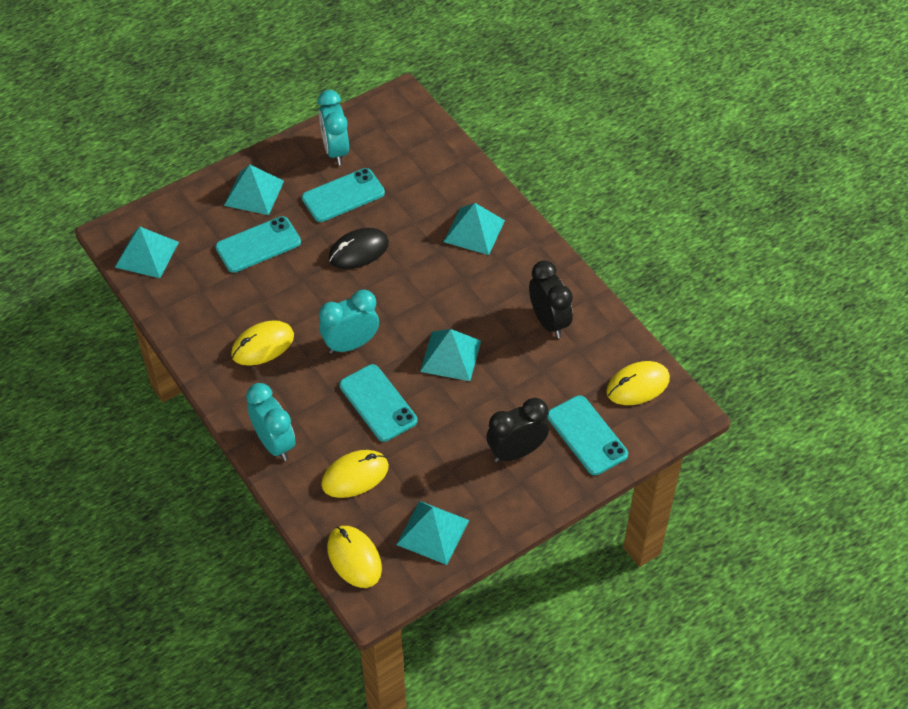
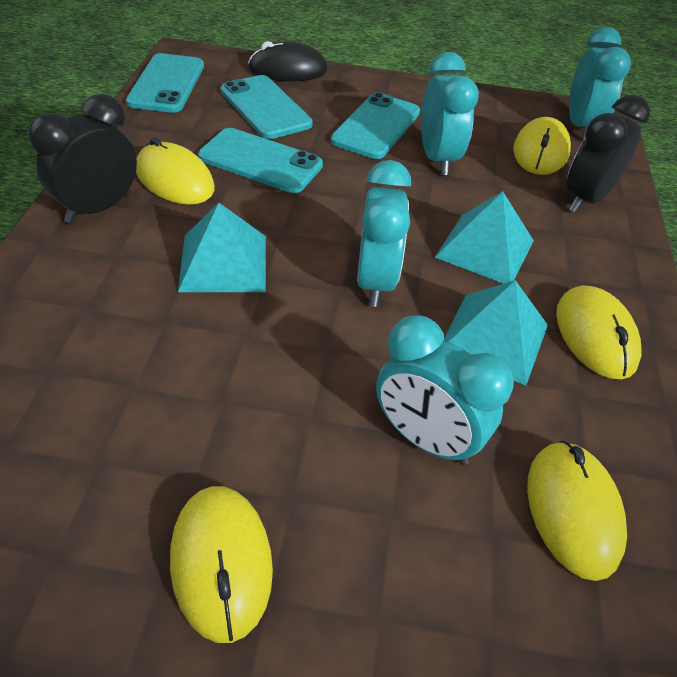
turquoise clock: [246,383,296,461] [318,90,349,165] [319,289,379,354] = 3 -> [357,160,411,307] [376,316,514,465] [421,52,479,175] [569,27,631,140] = 4
turquoise pyramid: [115,227,179,278] [224,165,284,215] [396,501,469,565] [420,329,481,381] [444,203,505,255] = 5 -> [178,203,266,292] [435,191,534,284] [444,280,548,386] = 3
yellow mouse: [231,320,294,366] [321,450,389,498] [327,526,382,588] [606,361,670,405] = 4 -> [136,137,214,205] [170,486,273,643] [513,117,571,175] [527,441,627,581] [556,285,641,379] = 5

